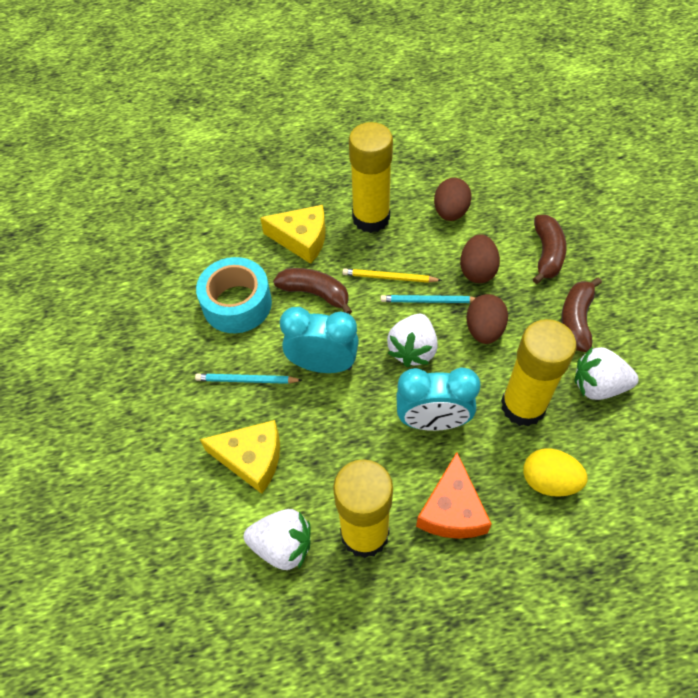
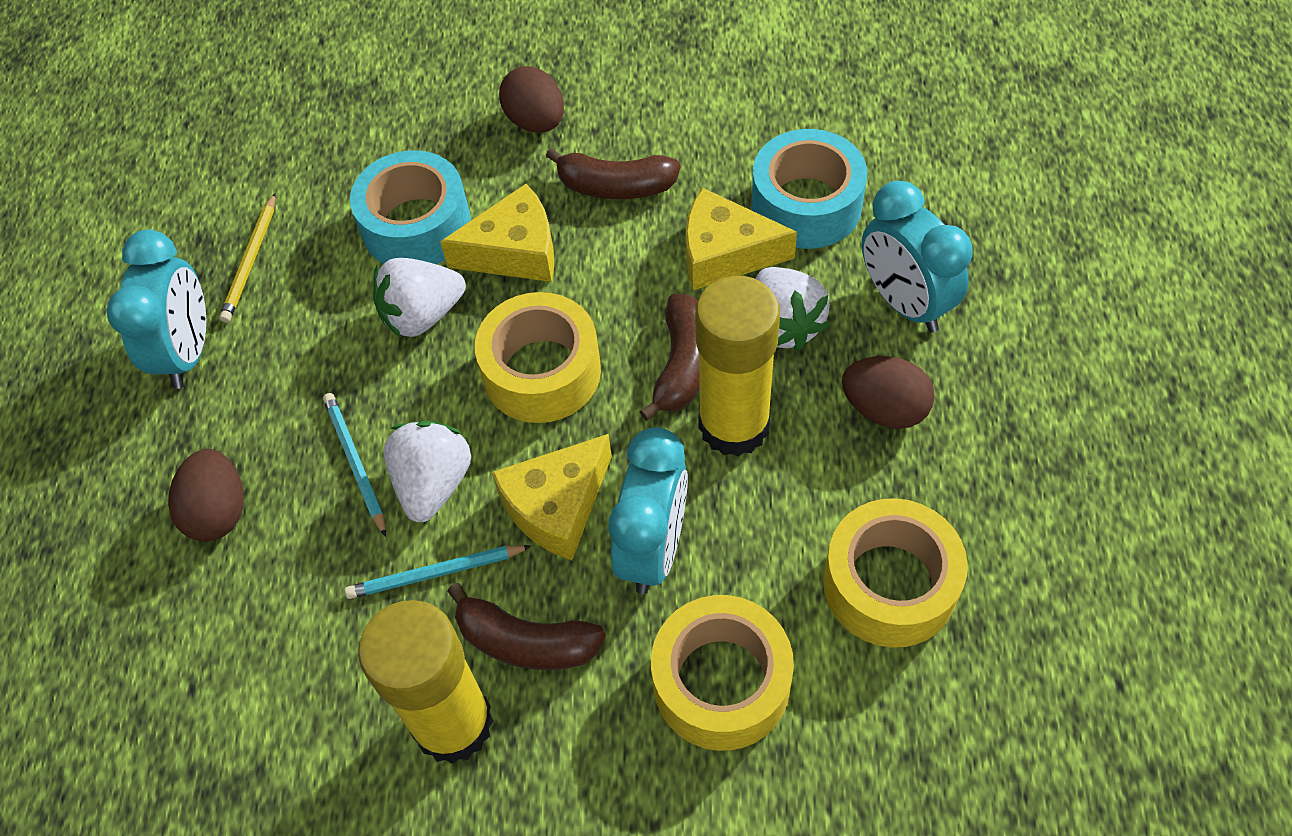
orange cheese: [416,452,492,539] = 1 -> none = 0
turquoise clock: [280,307,359,373] [396,367,481,431] = 2 -> [107,229,206,389] [609,427,688,594] [862,181,973,332] = 3
turquoise tape: [196,257,272,333] = 1 -> [350,150,471,265] [752,129,867,249] = 2
yellow cheese: [200,420,280,494] [260,205,326,264] = 2 -> [440,184,554,282] [492,434,612,560] [686,188,797,290] = 3
yellow egg: [523,449,588,497] = 1 -> none = 0
yellow glue stick: [333,459,393,558] [349,122,393,233] [501,319,576,427] = 3 -> [358,600,493,764] [695,276,780,457] = 2
yellow tape: none = 0 -> [475,292,601,423] [651,595,794,751] [823,498,968,648] = 3

